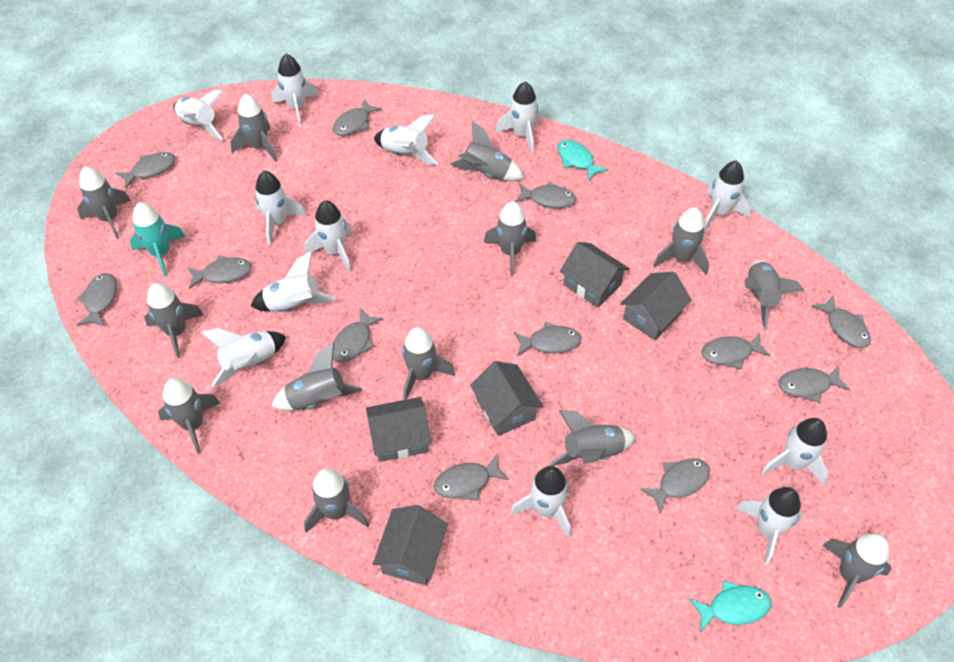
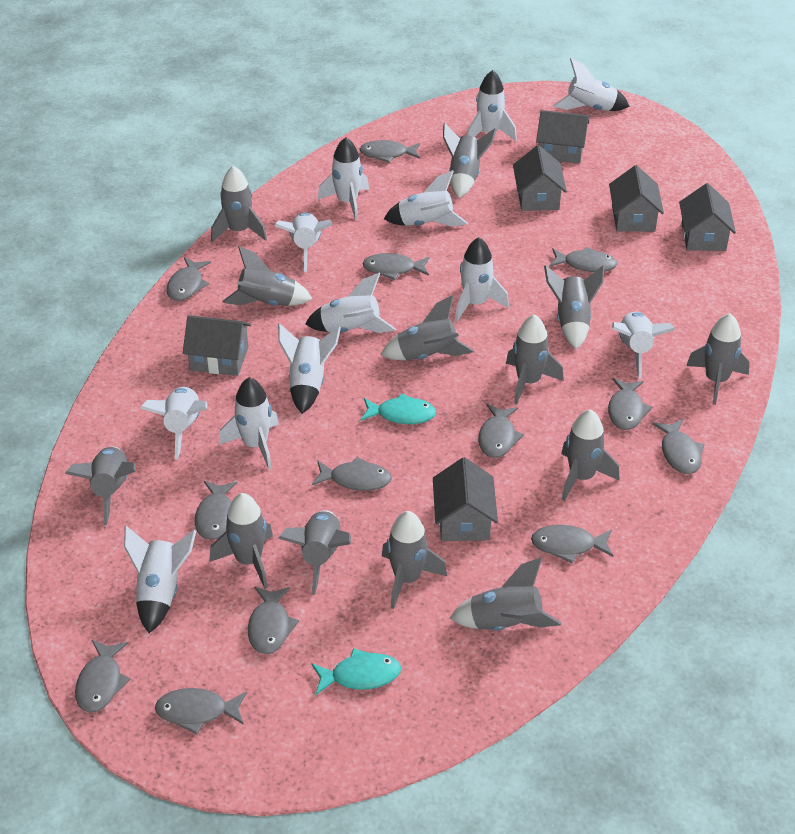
grey fish: [77,273,117,326] [116,152,175,188] [187,255,252,289] [333,99,382,136] [333,308,383,363] [434,454,509,501] [514,322,582,356] [515,181,576,208] [640,458,710,514] [701,333,771,370] [779,366,850,403] [812,295,871,348] = 12 -> [75,640,130,713] [155,688,247,734] [166,257,211,301] [195,481,237,540] [248,587,299,654] [312,457,392,491] [359,140,420,163] [362,253,430,280] [478,404,524,458] [531,525,613,564] [549,247,617,272] [608,378,652,430] [652,419,705,474] = 13
grey house: [366,397,431,462] [373,505,448,585] [470,361,543,436] [560,242,630,308] [620,272,691,340] = 5 -> [183,315,251,376] [433,457,498,541] [513,145,567,211] [536,110,589,164] [609,165,664,232] [679,183,736,251] = 6
turquoise rocket: [130,202,186,276] = 1 -> none = 0

